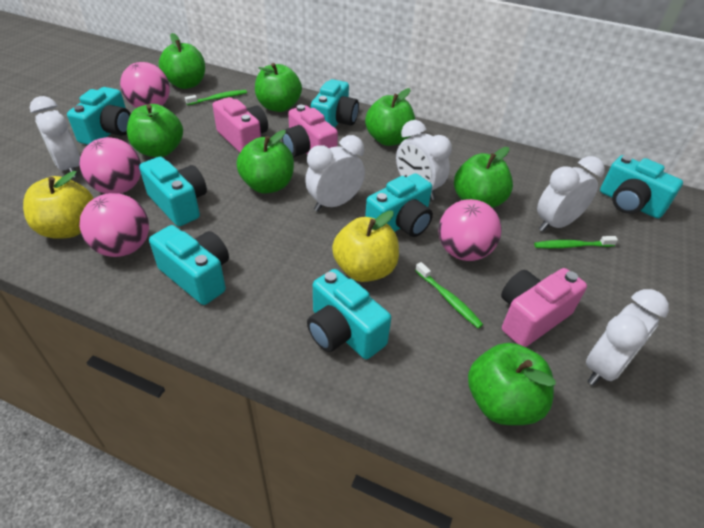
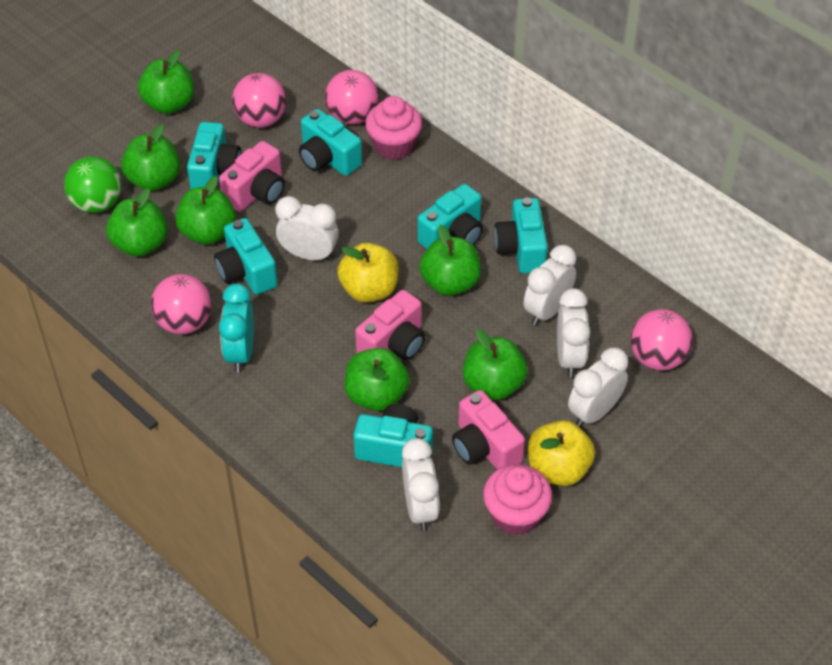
green ball: none = 0 -> [64,156,122,213] = 1
green toothbrush: [185,90,247,105] [415,262,483,328] [534,236,618,249] = 3 -> none = 0
pink cupcake: none = 0 -> [365,96,422,160] [483,464,552,535] = 2
turquoise camera: [67,87,131,145] [139,157,207,226] [149,225,229,305] [307,269,391,359] [311,79,359,128] [365,173,433,237] [600,155,683,218] = 7 -> [187,122,241,189] [214,218,278,295] [299,109,362,176] [353,404,433,467] [417,184,483,249] [494,197,548,274] = 6
turquoise clock: none = 0 -> [219,283,254,372] = 1

